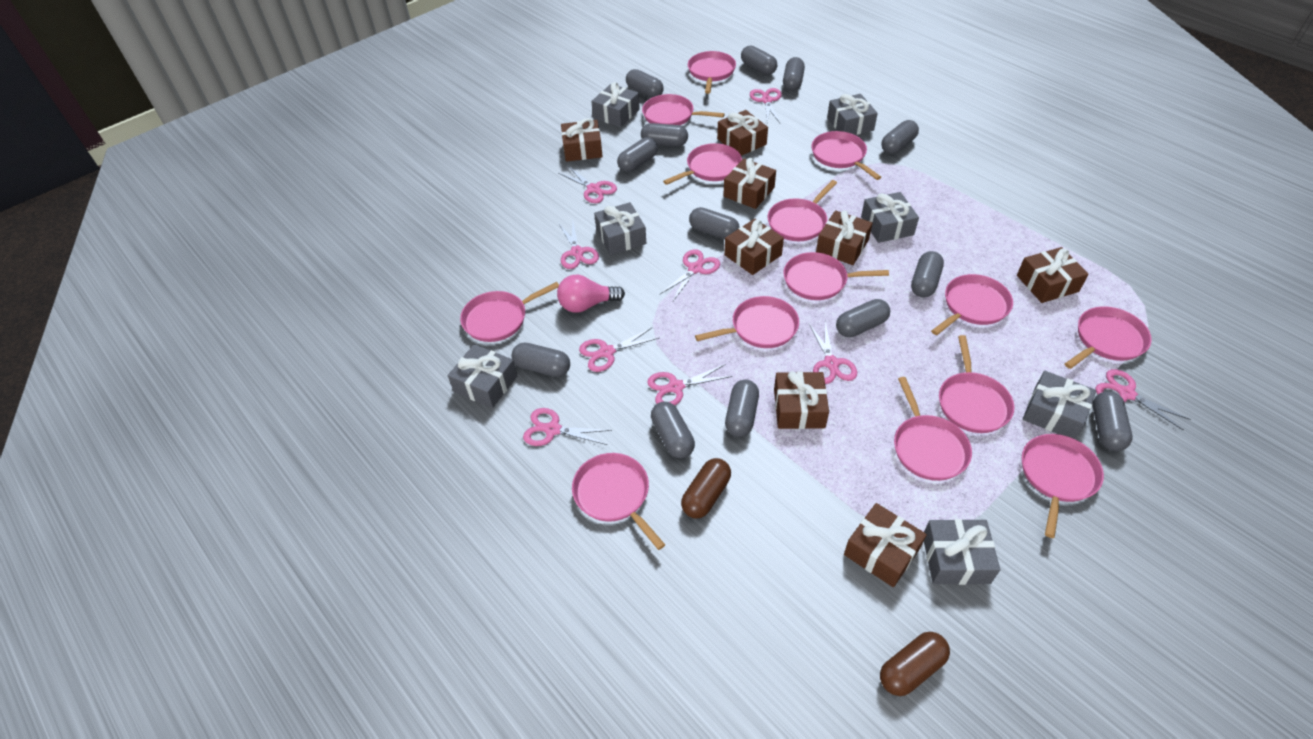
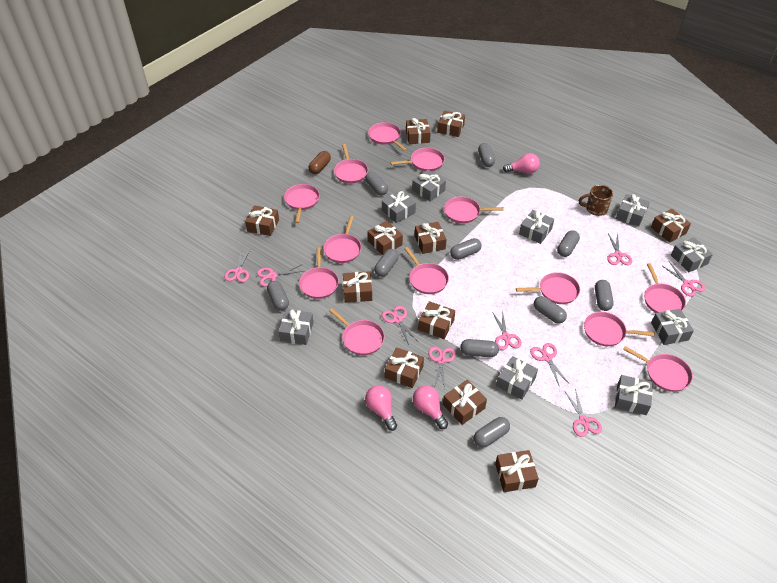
brown capsule: [681,458,731,518] [880,632,950,696] = 2 -> [309,151,331,174] = 1
brown gift: [561,118,603,162] [717,110,768,156] [723,158,776,209] [724,219,784,275] [774,371,829,429] [816,210,873,265] [844,503,927,587] [1017,247,1089,303] = 8 -> [245,205,279,236] [343,271,372,303] [367,221,403,255] [385,347,424,388] [406,118,431,144] [415,222,447,254] [418,301,455,339] [437,111,465,137] [443,380,487,425] [495,450,539,492] [651,209,691,243] = 11
brown mug: none = 0 -> [579,185,613,216] = 1
grey capsule: [512,343,570,377] [617,137,658,172] [626,69,664,98] [641,123,688,147] [651,402,695,458] [689,207,740,239] [725,380,759,437] [741,45,777,75] [783,57,805,91] [836,299,890,337] [881,120,919,154] [911,251,944,297] [1092,391,1133,451] = 13 -> [267,281,289,311] [365,172,388,195] [374,249,399,277] [450,238,482,260] [460,339,499,357] [474,417,510,448] [478,143,495,167] [534,296,567,324] [557,230,580,257] [595,280,614,311] = 10
grey gift: [448,344,517,408] [591,82,640,128] [594,202,646,255] [827,94,878,135] [861,192,919,243] [924,519,1000,585] [1023,371,1096,439] = 7 -> [278,309,314,345] [382,190,416,223] [412,170,446,202] [496,356,538,400] [519,210,554,244] [615,375,653,415] [616,194,650,227] [651,309,694,345] [671,237,713,272] = 9
pink light bulb: [557,275,625,313] = 1 -> [365,385,397,431] [413,385,448,429] [503,153,540,174] = 3
pink pan: [460,282,559,342] [572,453,665,550] [642,94,725,125] [663,143,742,185] [688,51,736,94] [695,296,799,348] [768,180,837,241] [783,252,889,300] [812,131,881,180] [894,377,972,481] [931,274,1013,335] [939,335,1014,433] [1022,434,1104,538] [1065,306,1152,369] = 14 -> [284,184,320,223] [299,248,339,299] [323,216,361,263] [329,308,385,355] [334,144,368,183] [368,122,407,151] [391,148,445,171] [405,247,449,294] [444,196,504,223] [516,272,580,304] [584,312,655,346] [623,346,693,392] [644,263,686,313] = 13

